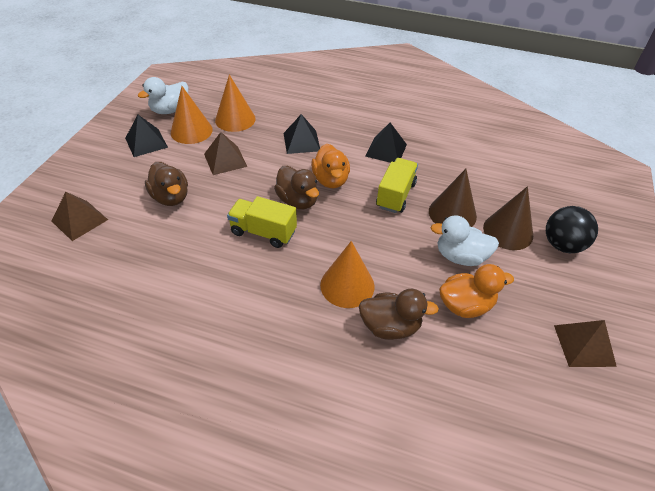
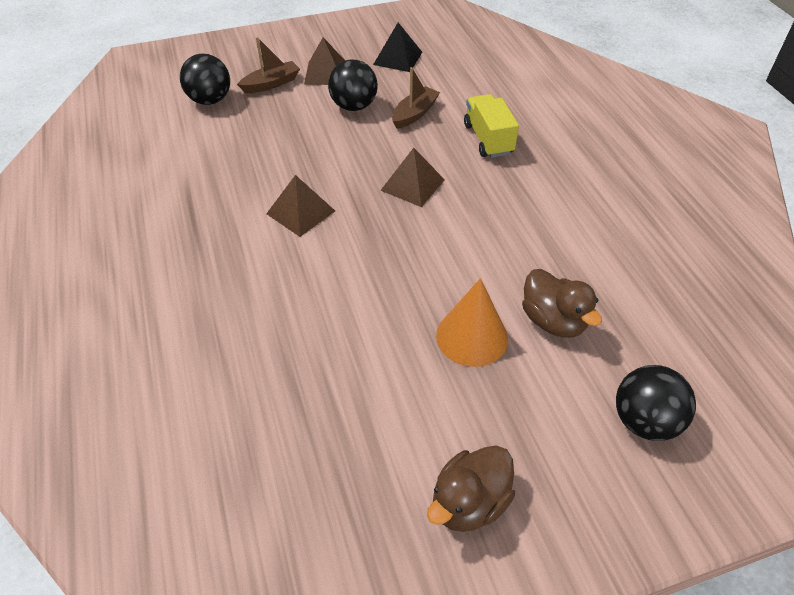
black ball: [546,206,598,253] = 1 -> [180,54,230,105] [328,60,378,111] [616,365,696,441] = 3
black pyramid: [125,115,168,157] [284,114,320,154] [365,123,407,163] = 3 -> [373,23,422,72] = 1
brown boat: none = 0 -> [237,37,300,93] [392,67,440,129] = 2
brown cone: [429,169,477,227] [483,186,533,250] = 2 -> none = 0
brown duck: [145,162,188,206] [274,166,319,209] [359,289,439,340] = 3 -> [427,445,515,532] [522,269,602,338] = 2
orange cone: [171,86,213,144] [215,74,256,132] [320,241,375,308] = 3 -> [436,278,508,367] = 1
orange duck: [311,144,350,188] [439,264,514,318] = 2 -> none = 0
white duck: [138,77,189,114] [430,216,499,266] = 2 -> none = 0
yellow truck: [227,196,297,248] [376,158,418,213] = 2 -> [464,94,519,158] = 1

